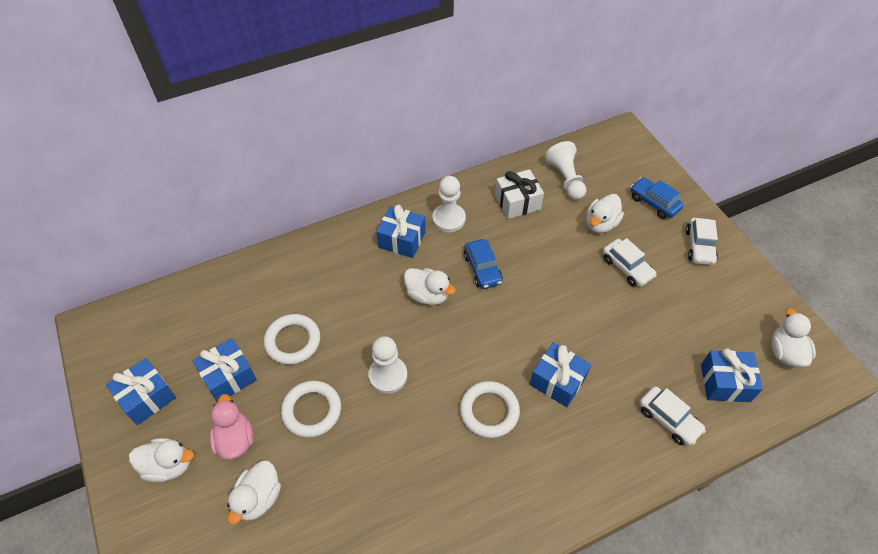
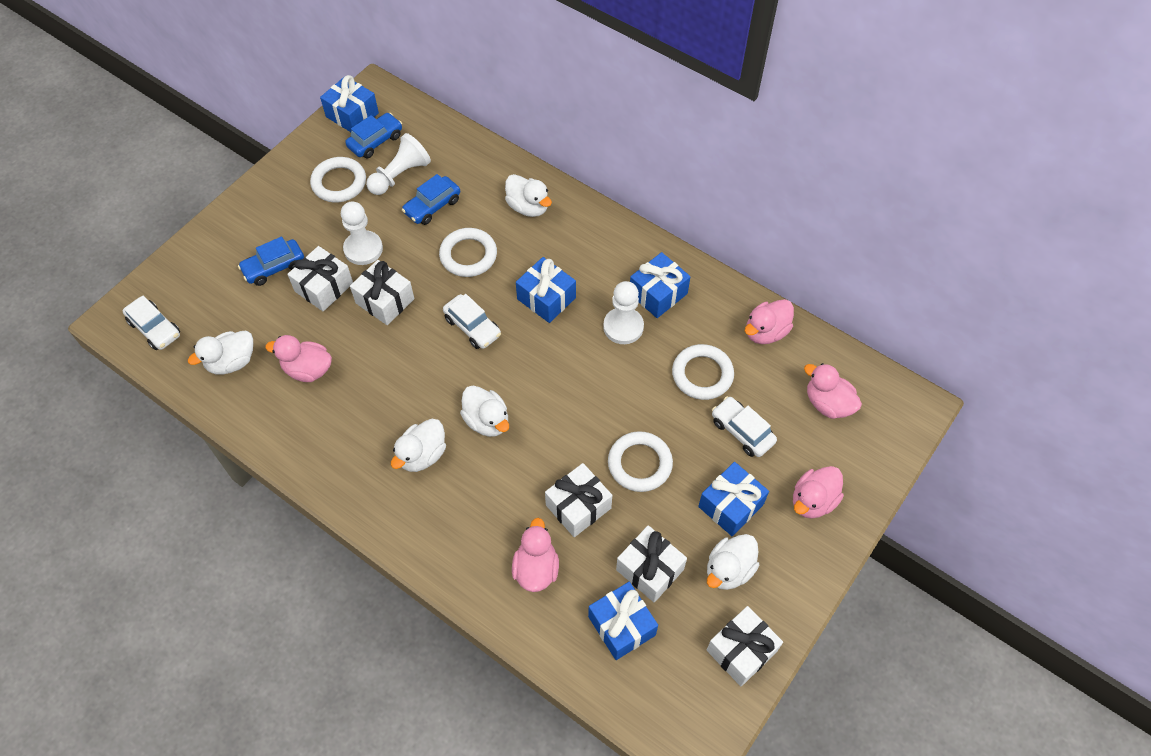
blue car: [464,239,503,289] [631,177,684,219] = 2 -> [238,236,304,286] [345,113,402,159] [402,174,460,225] = 3
pink duck: [209,394,254,460] = 1 -> [265,335,332,382] [512,518,559,592] [745,299,794,344] [793,466,844,519] [804,363,862,419] = 5
white gift: [495,169,544,219] = 1 -> [287,246,353,312] [350,260,414,325] [545,463,612,537] [616,525,687,603] [707,606,783,686] = 5
white ring: [264,314,320,365] [281,381,341,438] [460,381,520,438] = 3 -> [310,157,366,202] [439,228,497,277] [608,431,673,492] [672,344,734,400] = 4

